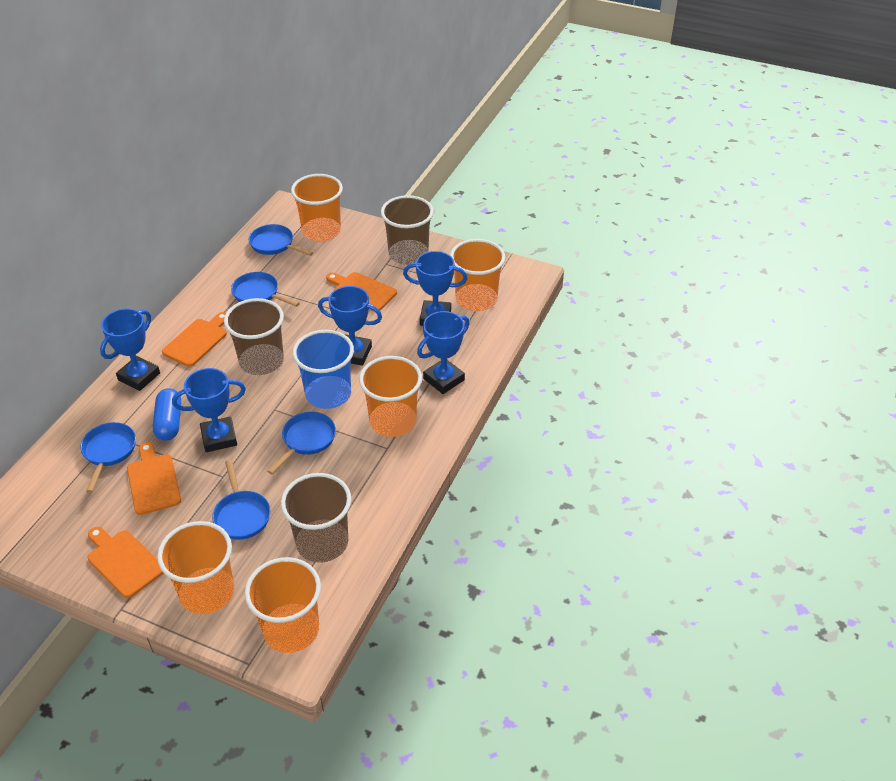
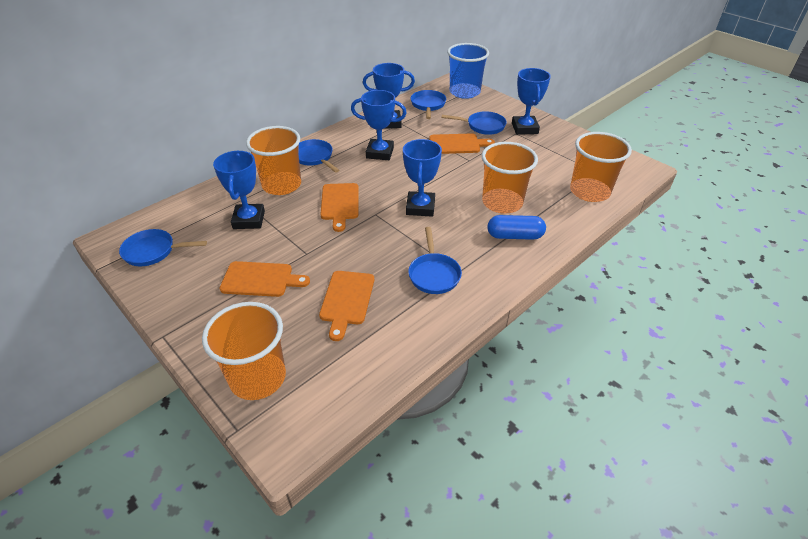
brown cup: [224,298,284,375] [281,473,351,563] [381,195,434,265] = 3 -> none = 0
orange cup: [157,521,234,614] [245,557,321,653] [291,174,343,242] [359,356,422,437] [450,239,505,311] = 5 -> [202,302,286,400] [246,126,301,195] [482,142,538,214] [570,132,632,202] = 4

